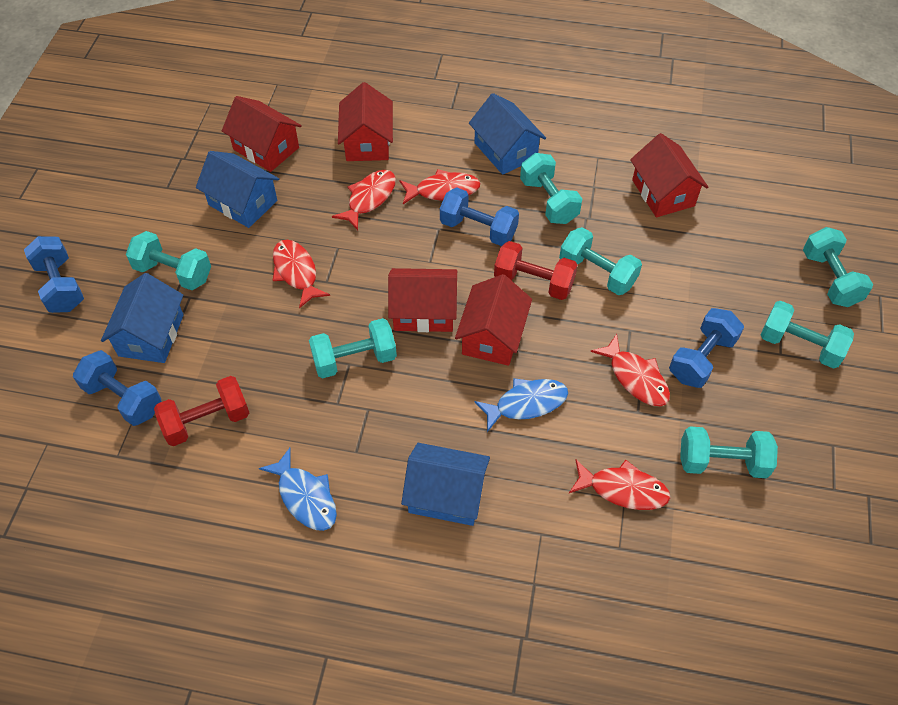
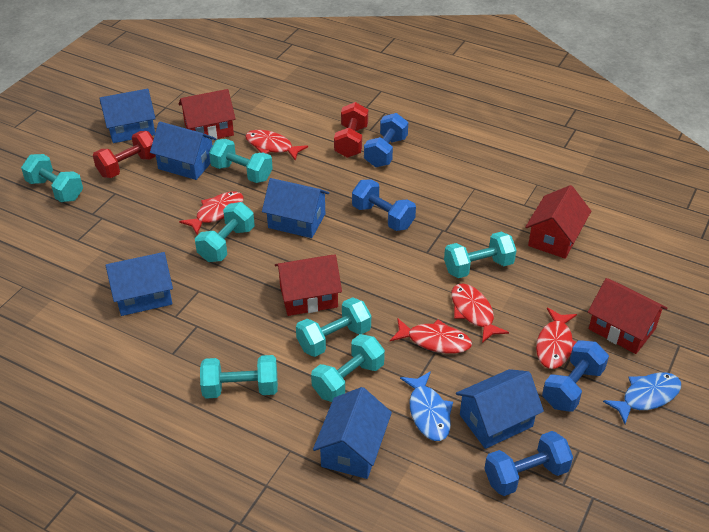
blue house: [101,273,184,363] [196,151,279,228] [401,443,490,526] [469,93,546,175] = 4 -> [100,89,156,143] [105,252,173,316] [150,122,216,180] [262,178,329,238] [313,387,392,479] [456,369,544,449] = 6
red house: [222,96,302,172] [338,82,393,161] [388,268,457,332] [455,274,532,366] [630,133,708,217] = 5 -> [179,89,236,140] [275,254,342,316] [525,185,591,259] [588,278,668,354] = 4

